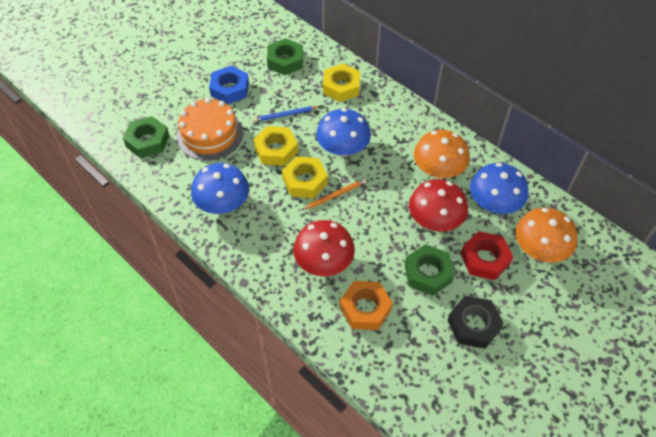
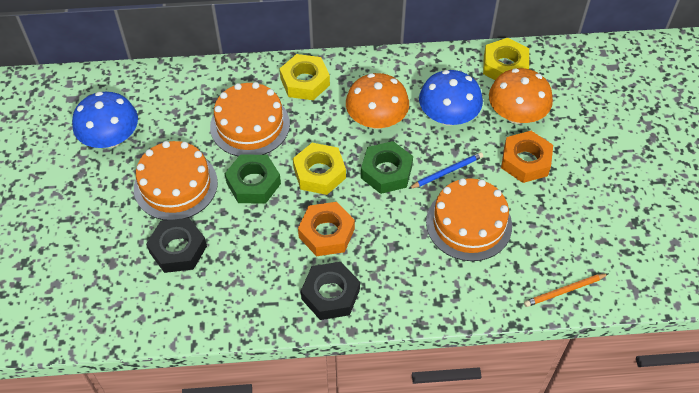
black nut: [447,296,504,349] = 1 -> [146,218,207,273] [301,262,360,320] = 2
blue mushroom: [191,163,249,214] [316,108,371,157] [470,163,528,214] = 3 -> [72,92,138,148] [419,70,483,126] = 2
blue nut: [209,66,249,105] = 1 -> none = 0
green nut: [123,116,169,158] [267,38,303,75] [405,244,454,296] = 3 -> [225,154,281,204] [361,141,413,194] = 2
orange cake: [176,98,243,160] = 1 -> [134,141,218,220] [210,82,290,157] [426,178,512,261] = 3
orange nut: [340,281,393,330] = 1 -> [298,202,355,256] [501,131,553,183] = 2
red mushroom: [293,220,355,276] [409,179,468,232] = 2 -> none = 0
red nut: [461,231,513,281] = 1 -> none = 0

